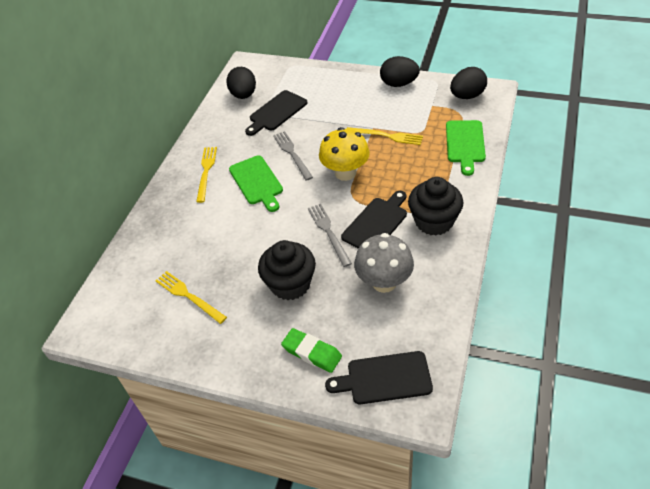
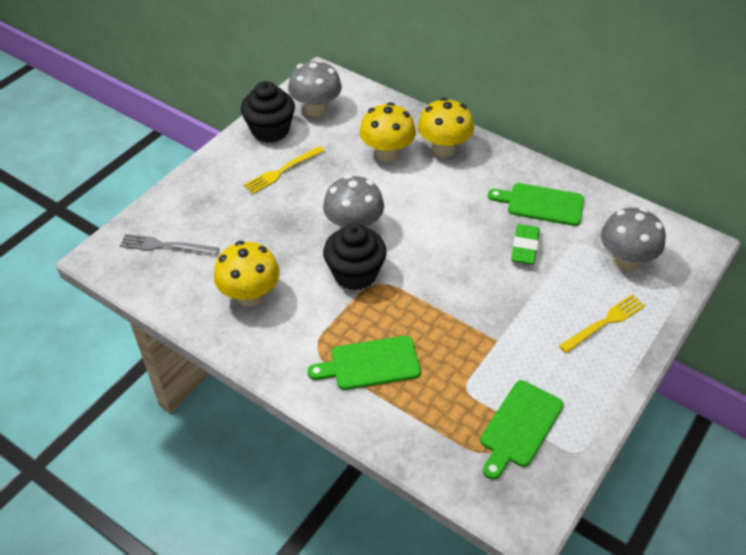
black cutting board: [245,90,307,136] [325,351,433,404] [341,191,407,249] = 3 -> none = 0
black egg: [226,67,256,99] [380,56,420,87] [450,67,487,99] = 3 -> none = 0
green cutting board: [229,155,283,212] [446,120,486,176] = 2 -> [308,336,421,390] [480,380,564,480] [488,183,584,226] = 3
grey fork: [273,131,313,181] [308,204,352,267] = 2 -> [120,234,219,255] = 1
grey mushroom: [354,233,414,293] = 1 -> [288,60,342,117] [323,175,384,228] [601,207,666,271] = 3
yellow fork: [156,271,227,324] [196,147,217,203] [347,127,423,145] = 3 -> [244,146,325,194] [559,294,646,353] = 2
yellow mushroom: [319,127,370,181] = 1 -> [214,241,280,307] [359,102,416,162] [418,98,474,157] = 3

